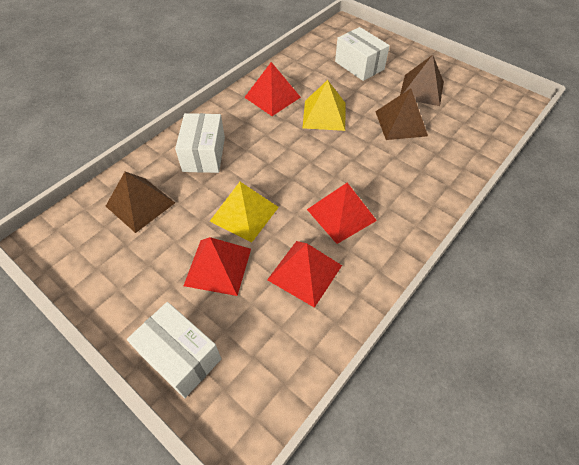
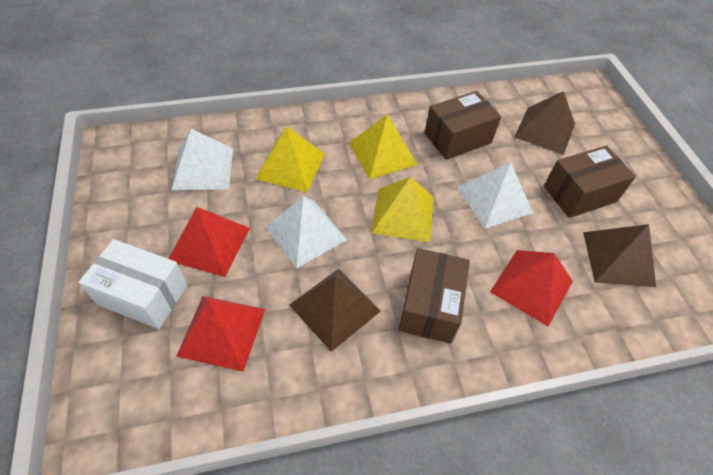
brown box: none = 0 -> [399,248,470,344] [425,91,501,160] [544,145,636,218] = 3
red pyramid: [184,237,251,296] [244,62,301,116] [267,241,342,308] [307,183,377,244] = 4 -> [168,207,250,277] [176,296,265,372] [490,250,573,327] = 3
white box: [127,302,222,398] [175,113,225,173] [335,27,390,81] = 3 -> [78,239,188,329] = 1
white pyramid: none = 0 -> [172,129,233,190] [265,196,347,269] [457,162,533,229] = 3
yellow pyramid: [210,182,279,243] [302,80,346,131] = 2 -> [255,127,325,192] [349,114,418,179] [371,177,434,242] = 3

